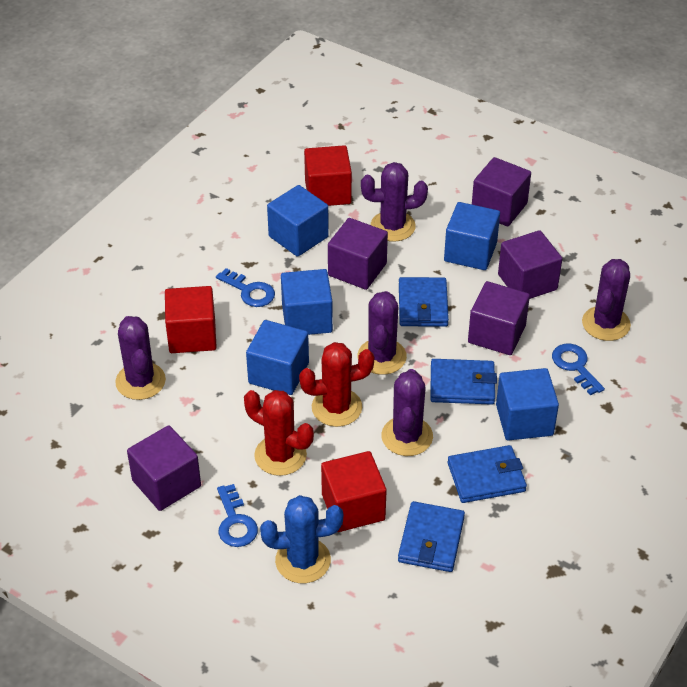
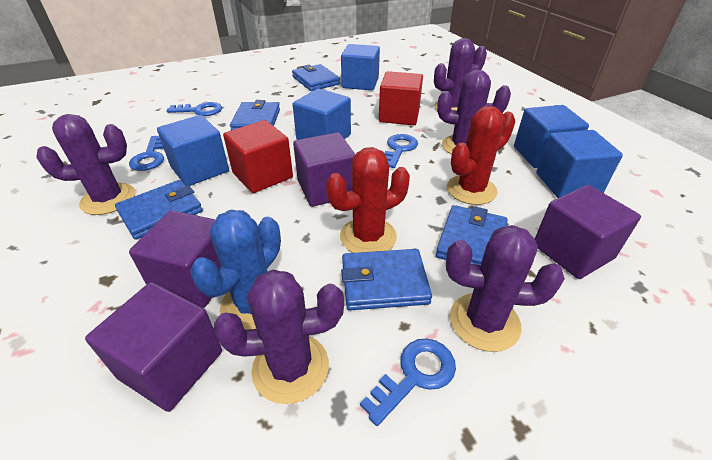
blue key: [216,268,275,307] [217,484,258,547] [552,344,605,395] = 3 -> [129,136,164,171] [167,102,222,116] [360,338,456,426] [385,134,418,168] = 4
blue wallet: [398,501,465,572] [399,277,449,327] [430,359,497,405] [448,445,527,503] = 4 -> [115,180,203,240] [230,100,280,130] [292,64,340,91] [341,249,432,310] [436,205,508,265] = 5
purple cube: [127,425,201,511] [328,218,388,290] [468,281,530,355] [472,157,531,226] [498,230,562,299] = 5 -> [85,282,222,412] [129,210,221,308] [293,132,355,207] [535,185,641,279] = 4
red cube: [165,286,217,353] [304,145,352,206] [321,451,387,532] = 3 -> [223,120,293,193] [379,71,423,125] = 2

